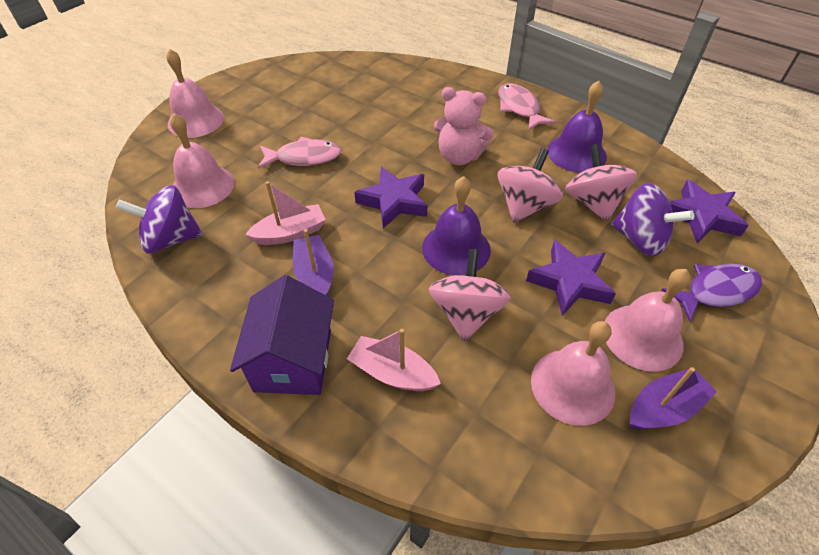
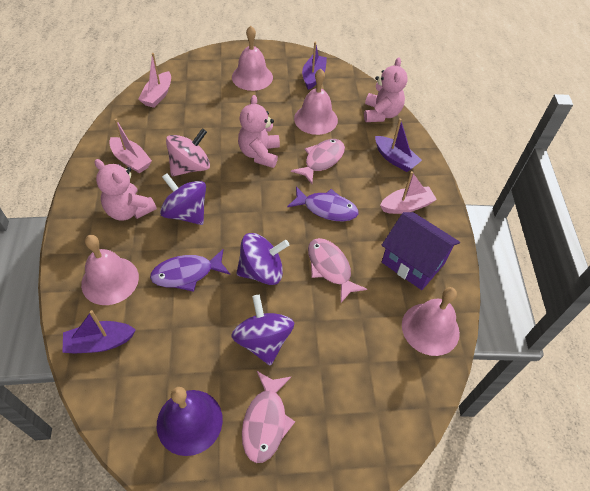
pink boat: [245,181,326,245] [347,329,441,391] = 2 -> [109,119,152,174] [138,53,171,108] [380,171,437,214] = 3
pink fish: [258,137,341,169] [498,83,556,131] = 2 -> [242,371,295,463] [291,139,345,184] [308,238,367,303] = 3
pink spinning top: [429,249,511,342] [498,148,563,223] [565,144,637,222] = 3 -> [166,128,210,176] = 1
pink teddy bear: [434,87,494,165] = 1 -> [95,159,157,221] [238,95,280,168] [364,58,408,122] = 3
purple bell: [422,176,491,275] [547,81,607,173] = 2 -> [157,387,223,456] = 1
purple boat: [293,229,334,296] [630,367,717,429] = 2 -> [62,310,136,353] [302,42,327,90] [375,118,422,172] = 3
purple fish: [662,264,762,322] = 1 -> [150,249,230,292] [287,186,359,221] = 2
purple spinning top: [116,185,203,254] [611,183,694,256] = 2 -> [160,173,206,225] [231,295,294,366] [236,233,289,285] = 3
purple star: [354,167,427,229] [526,240,616,316] [670,179,749,243] = 3 -> none = 0

